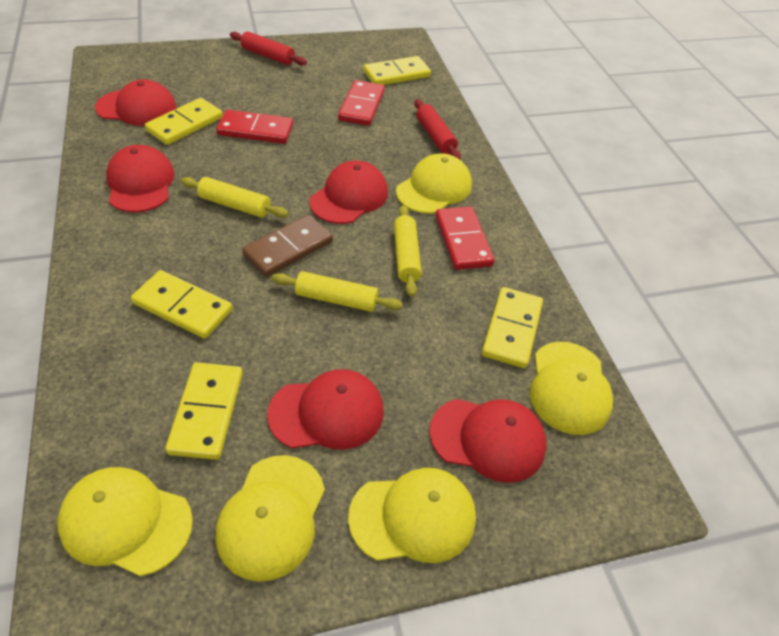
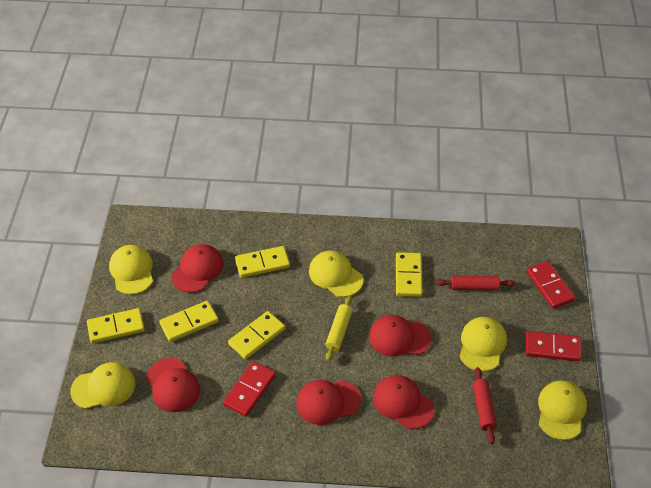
brown domino: [242,215,333,277] = 1 -> none = 0
yellow rolling pin: [181,177,289,218] [272,271,403,312] [394,205,422,297] = 3 -> [326,295,352,361] = 1

